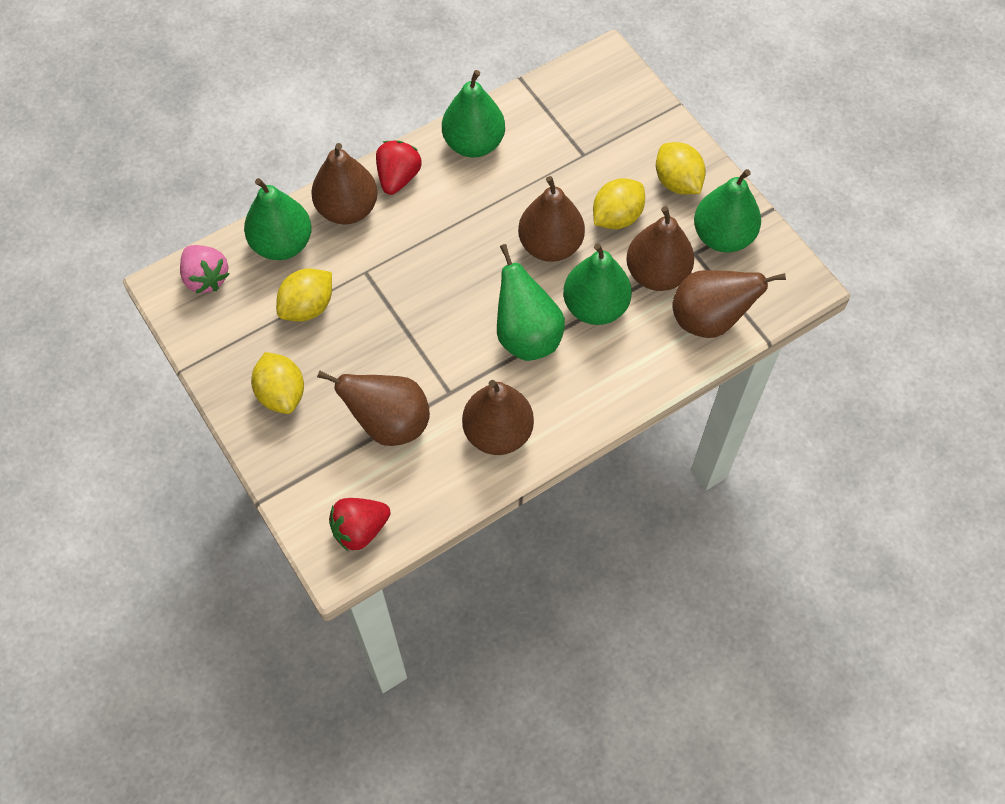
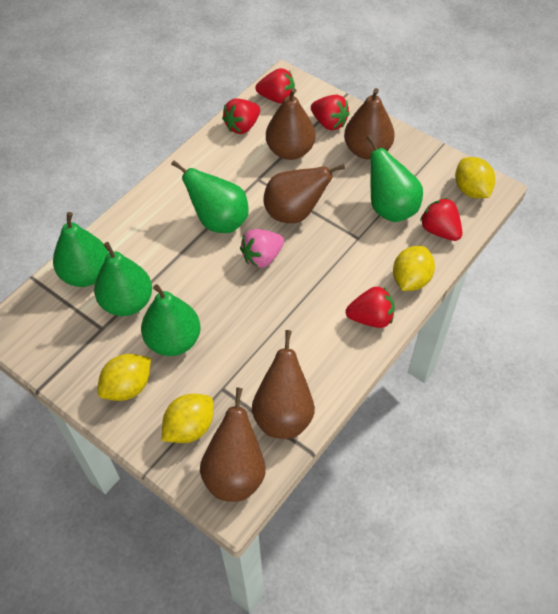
brown pear: [311,143,378,224] [317,370,430,446] [462,380,534,455] [518,176,585,262] [626,206,694,291] [672,270,786,338] = 6 -> [200,388,266,502] [252,330,315,439] [264,164,345,223] [266,88,315,160] [344,88,395,159] = 5
red strawberry: [329,498,391,552] [376,141,422,195] = 2 -> [222,99,260,134] [256,68,295,104] [311,95,350,130] [346,286,395,328] [420,198,462,241] = 5

